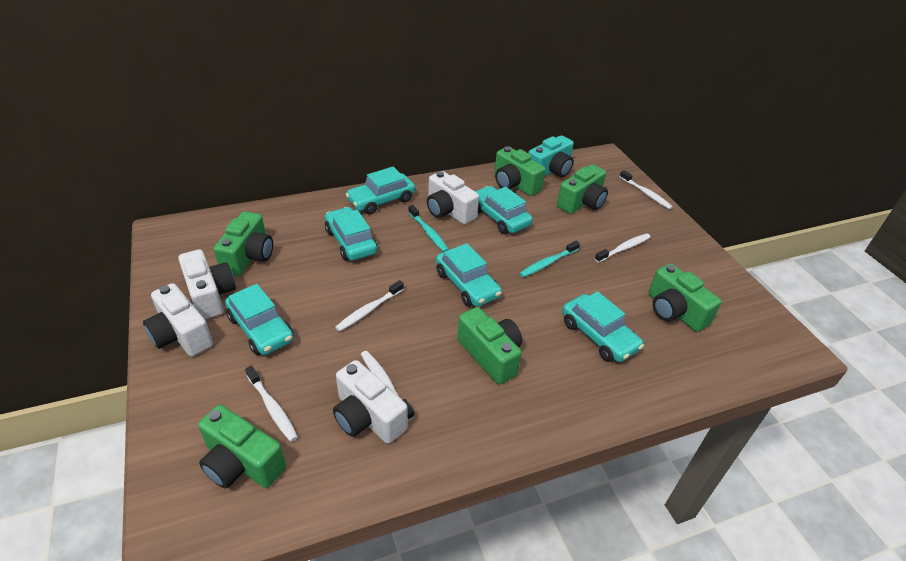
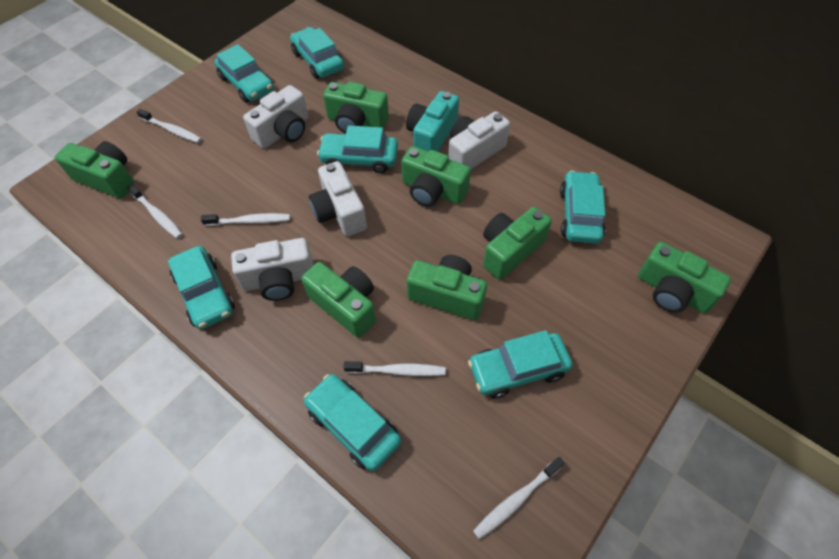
green camera: [198,405,286,489] [214,211,273,276] [457,307,522,384] [494,146,546,196] [557,165,608,214] [649,263,722,332] = 6 -> [55,141,135,199] [301,262,376,338] [323,82,389,134] [401,146,471,207] [407,255,487,320] [483,207,552,280] [638,242,731,313] = 7
turquoise car: [225,284,294,355] [325,207,377,261] [346,167,415,214] [436,243,502,307] [475,186,533,234] [562,291,644,362] = 6 -> [168,246,235,329] [214,44,274,103] [290,27,344,79] [304,374,401,471] [317,125,398,173] [468,330,572,399] [560,171,606,244] = 7
turquoise toothbrush: [408,205,449,252] [519,241,580,277] = 2 -> none = 0

